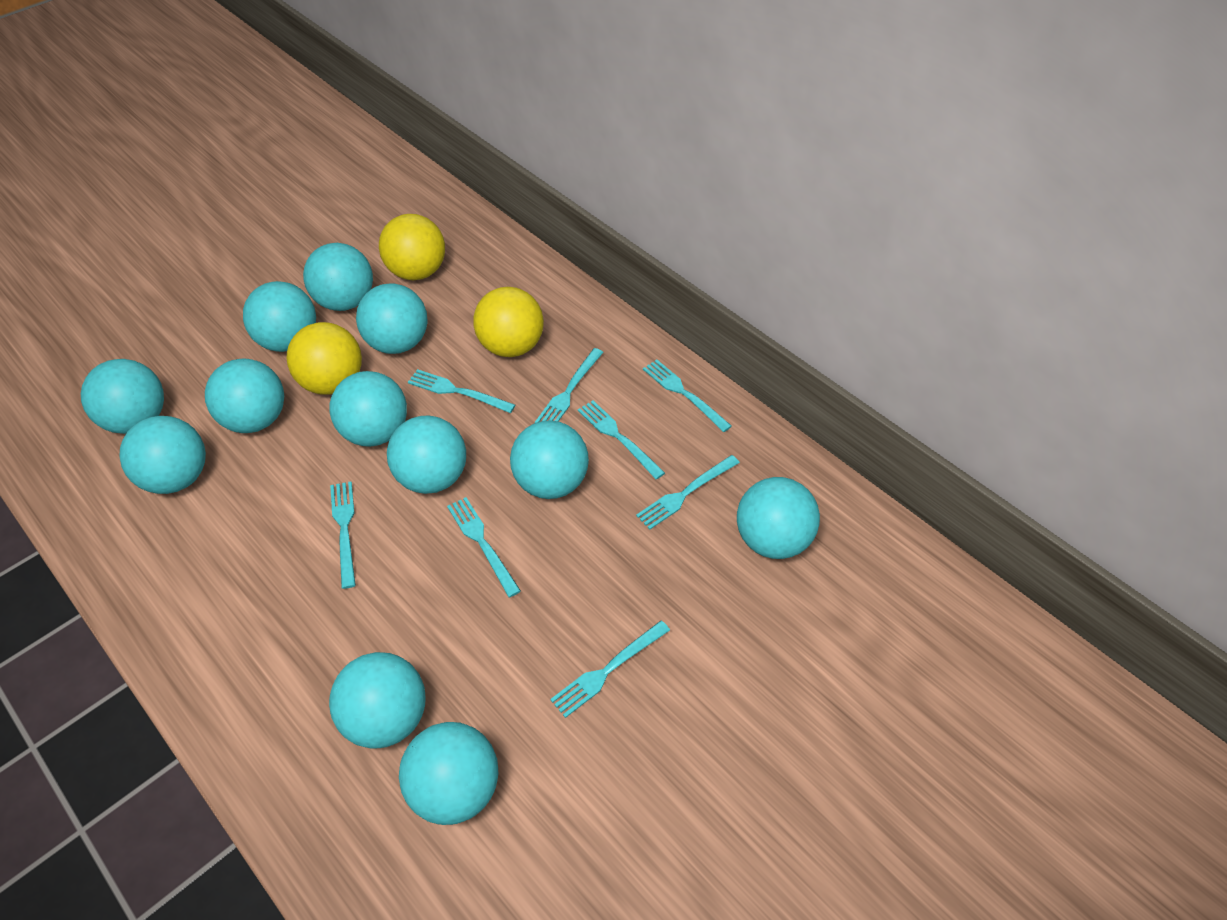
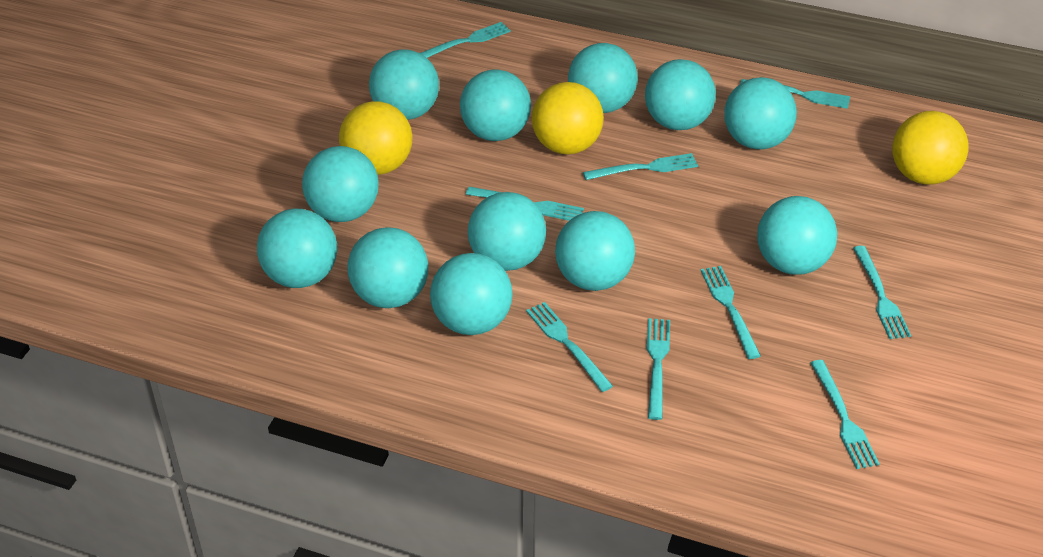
turquoise fork: [330,482,356,589] [408,369,515,413] [447,497,521,597] [535,348,604,423] [550,621,670,718] [578,401,665,480] [636,455,740,529] [643,360,732,432] = 8 -> [420,22,511,58] [466,187,584,221] [526,302,613,392] [583,153,698,180] [647,318,670,420] [701,266,761,359] [740,79,850,109] [811,360,880,469] [853,246,911,339] = 9

